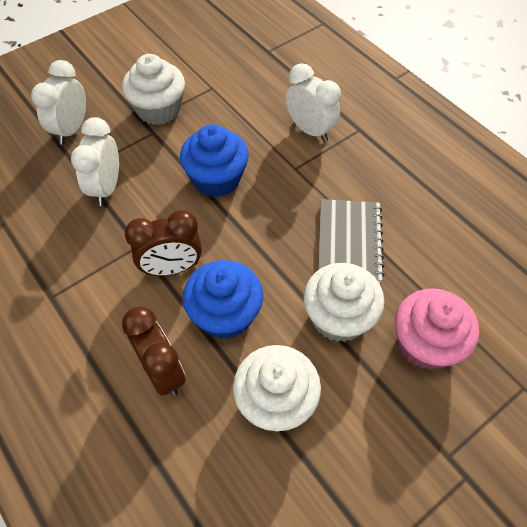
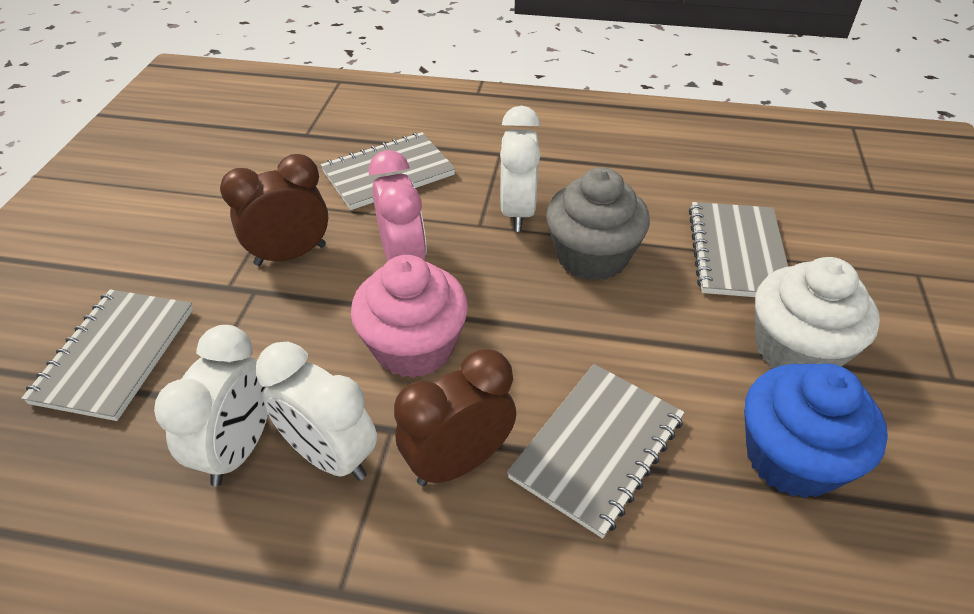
blue cupcake: [180,124,249,197] [183,260,263,339] = 2 -> [744,363,888,499] = 1
grey cupcake: none = 0 -> [546,167,650,281] = 1
grey notebook: [319,199,384,283] = 1 -> [21,289,193,421] [321,132,456,210] [507,364,685,538] [689,202,788,297] = 4
pink clock: none = 0 -> [369,150,427,262] = 1
white cupcake: [122,54,185,125] [233,345,321,431] [303,263,385,342] = 3 -> [755,257,880,368] = 1

